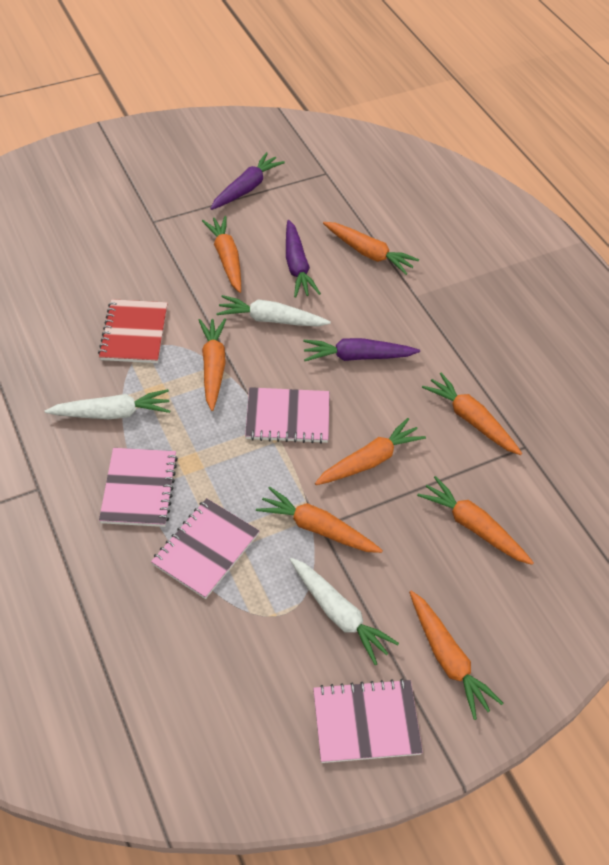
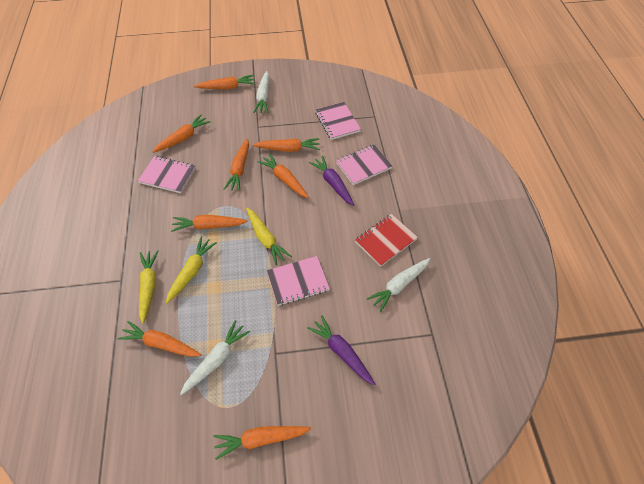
purple carrot: [210,152,285,210] [286,220,321,298] [303,338,420,361] = 3 -> [307,315,375,385] [309,156,354,206] = 2
yellow carrot: none = 0 -> [139,250,159,324] [166,236,217,304] [246,208,292,265] = 3

